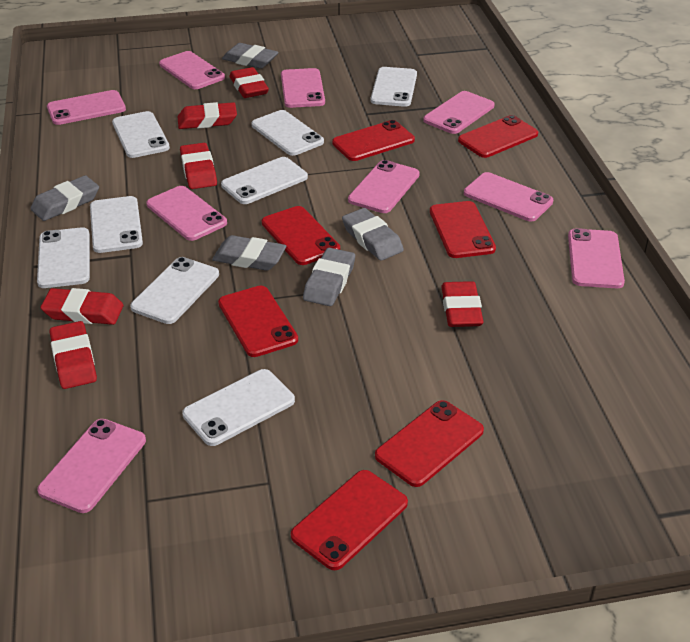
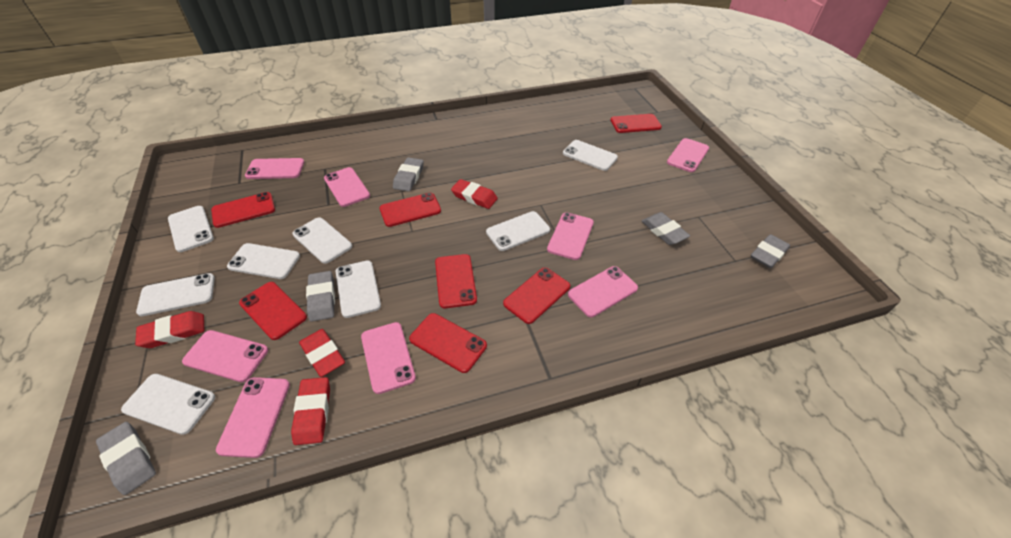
pink phone: [37,419,146,513] [47,90,126,125] [147,186,227,241] [159,51,225,89] [281,68,325,108] [348,160,420,213] [423,91,495,134] [464,172,553,222] [568,228,625,288] = 9 -> [182,330,268,382] [216,377,290,458] [245,158,304,179] [324,167,370,207] [361,322,416,394] [547,212,594,260] [568,266,638,317] [667,138,709,172] = 8
red eraser: [40,288,124,325] [50,321,97,389] [178,102,237,129] [180,143,217,189] [230,67,269,98] [441,281,484,327] = 6 -> [135,311,204,348] [291,377,330,445] [299,329,345,377] [451,179,498,209] = 4

